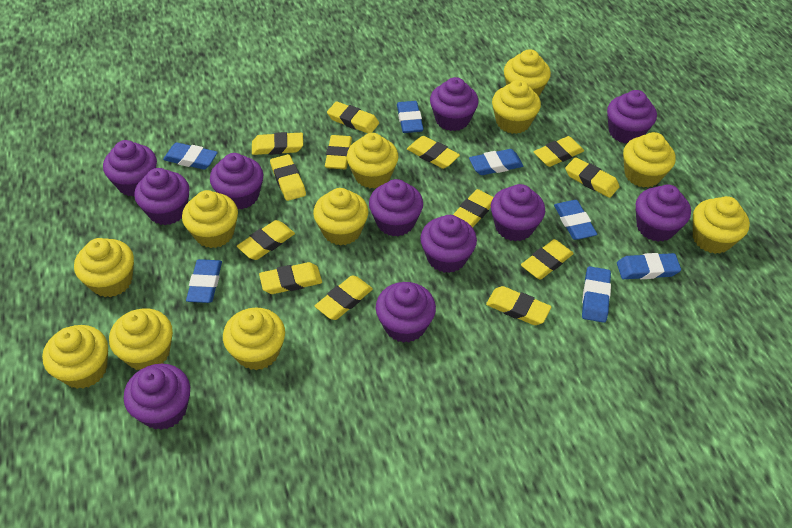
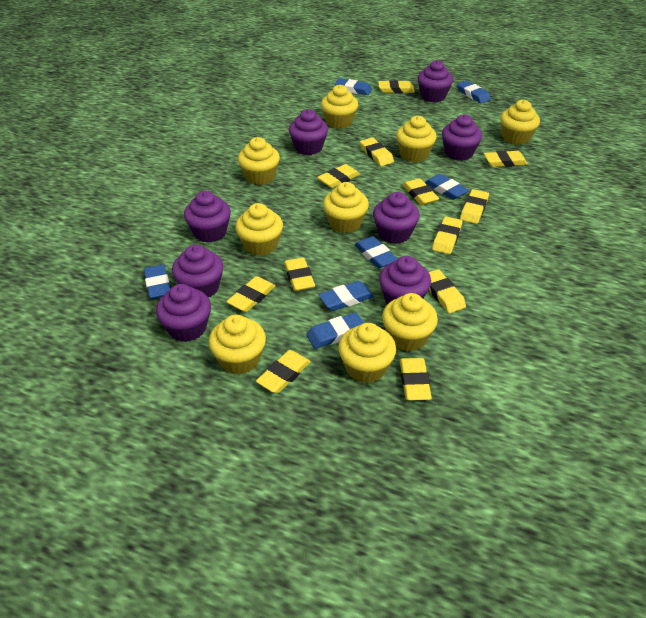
purple cupcake: [103,140,157,196] [124,364,190,430] [134,168,190,225] [210,153,263,209] [369,179,423,236] [376,282,436,343] [420,215,477,273] [430,77,479,131] [491,184,545,241] [607,90,657,144] [636,185,691,242] = 11 -> [156,284,211,342] [172,244,223,297] [184,191,231,243] [289,109,328,155] [373,192,420,244] [379,256,431,304] [418,60,453,102] [442,115,482,161] = 8
yellow cupcake: [42,325,108,389] [74,238,134,297] [109,308,173,370] [182,190,238,248] [223,308,285,370] [313,188,369,245] [347,133,398,189] [492,80,541,134] [504,49,551,96] [623,132,676,188] [693,196,750,254] = 11 -> [209,315,266,375] [235,203,283,256] [238,137,280,185] [321,85,358,129] [323,182,369,233] [338,323,396,383] [382,293,438,352] [396,116,437,162] [500,100,540,145] = 9
yellow eraser: [237,220,295,260] [252,132,303,155] [259,262,322,294] [270,154,306,201] [315,275,373,320] [325,135,352,169] [327,101,379,133] [407,136,460,169] [453,189,494,228] [486,286,551,325] [521,239,574,280] [533,136,584,167] [565,157,620,198] = 13 -> [226,276,276,312] [256,350,311,393] [284,257,315,291] [317,164,360,188] [360,137,394,166] [378,80,415,93] [400,358,432,401] [402,178,440,205] [429,269,466,313] [432,216,463,254] [460,189,489,224] [484,151,528,167] = 12

